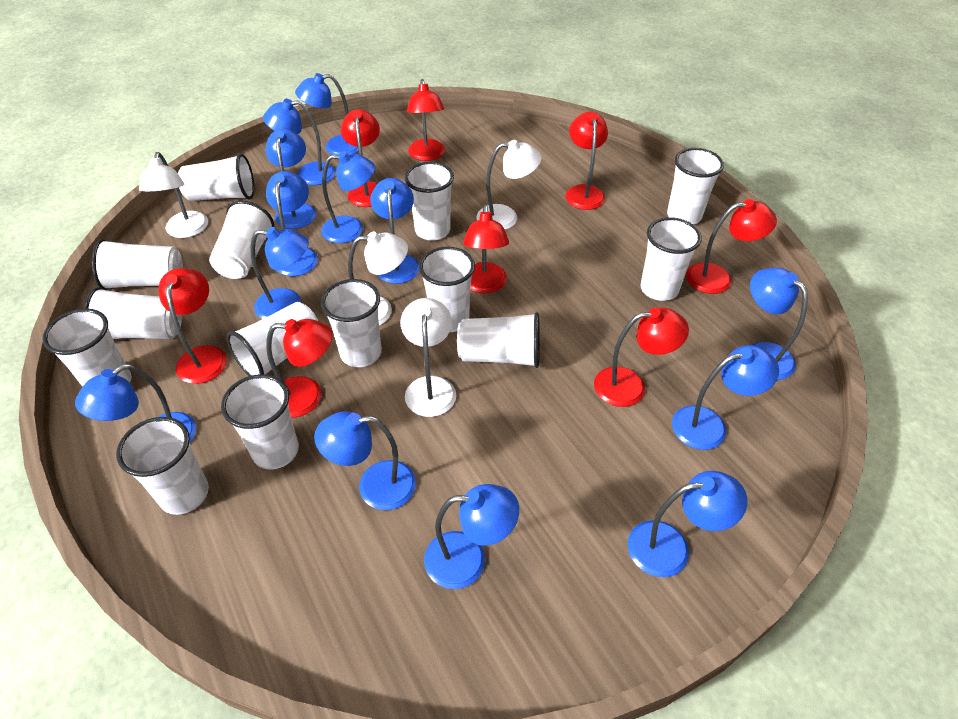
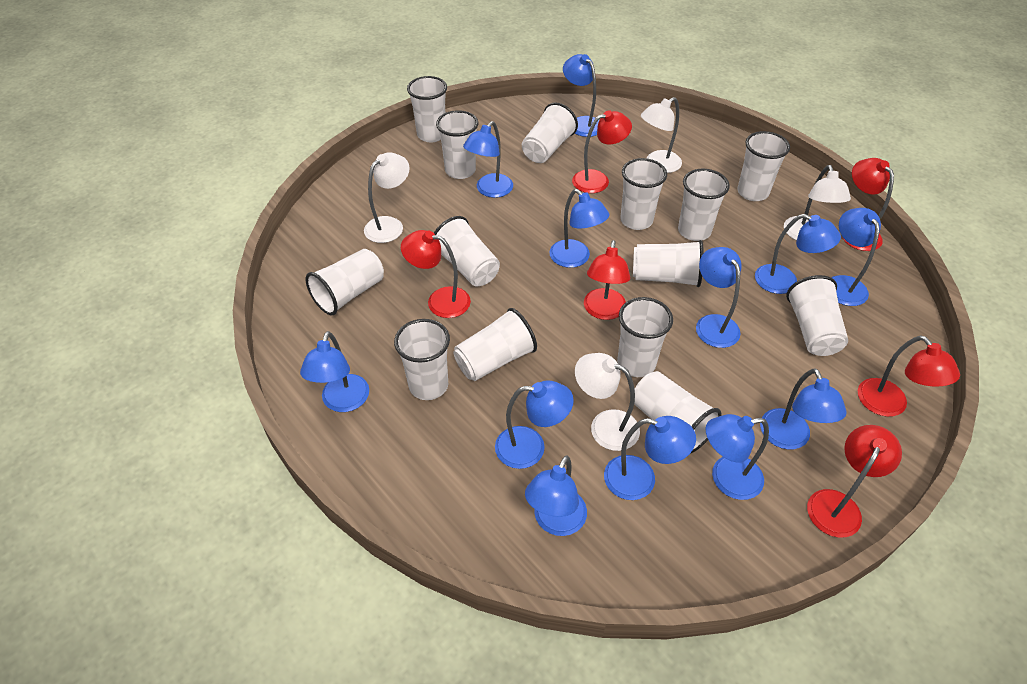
blue lamp: [75,364,196,443] [251,227,309,319] [263,99,336,185] [266,129,316,229] [266,171,318,276] [295,73,358,155] [314,411,416,510] [321,151,375,243] [370,178,419,284] [424,484,519,589] [628,471,747,577] [672,345,779,450] [750,268,808,380] = 13 -> [300,331,369,412] [463,121,513,198] [495,381,574,469] [525,456,587,536] [550,189,609,268] [563,54,599,137] [604,416,696,500] [696,247,742,348] [705,414,769,500] [755,214,841,294] [760,368,847,450] [831,208,881,306] = 12
red lamp: [159,268,227,384] [266,319,333,418] [341,109,380,207] [407,79,445,161] [463,205,509,294] [565,112,608,210] [594,307,689,407] [686,199,777,294] = 8 -> [401,230,471,318] [572,110,632,193] [584,240,630,320] [807,425,902,538] [842,158,894,251] [858,336,960,417] = 6

